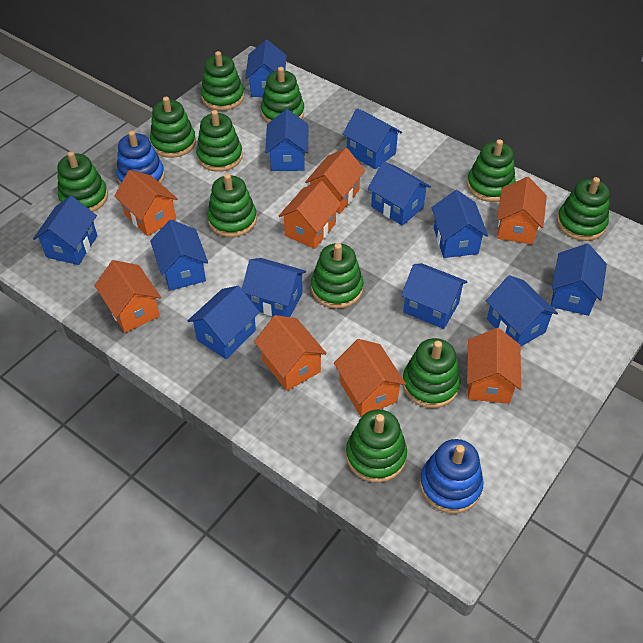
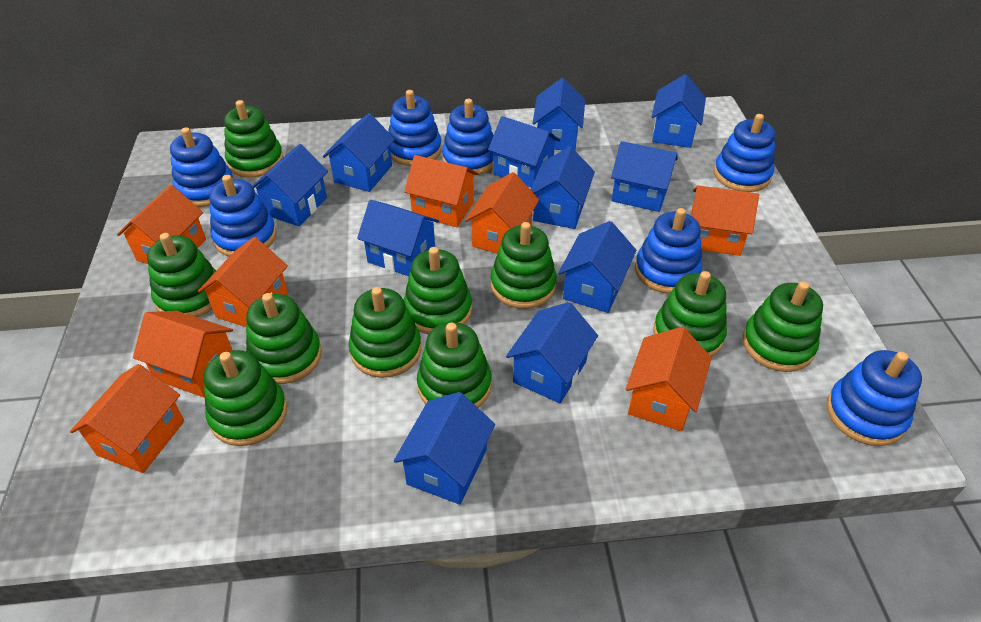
blue house: [33,196,97,265] [150,220,208,291] [187,286,260,359] [242,258,306,317] [245,40,287,97] [265,109,308,171] [343,108,402,169] [368,161,431,226] [401,263,467,329] [432,190,488,258] [486,275,558,347] [551,243,607,316] = 12 -> [252,144,328,226] [323,113,395,192] [357,200,439,276] [394,392,495,505] [488,116,560,188] [506,302,598,403] [531,146,595,229] [532,78,585,150] [558,221,637,313] [611,141,678,212] [652,74,706,148] = 11
blue stacking toy: [116,131,165,185] [420,439,484,514] = 2 -> [170,127,234,207] [209,175,276,257] [388,90,442,166] [442,99,494,176] [635,208,702,294] [714,114,775,192] [827,350,922,446] = 7
green stacking toy: [57,151,108,212] [150,97,196,158] [196,110,243,172] [201,51,244,111] [207,174,257,237] [261,67,304,123] [311,243,363,309] [346,409,407,483] [403,338,461,408] [467,139,516,202] [557,177,610,241] = 11 -> [147,233,216,317] [204,350,287,446] [224,100,284,177] [246,293,322,384] [349,287,421,378] [404,247,472,334] [417,322,492,408] [490,222,557,309] [653,271,727,357] [743,281,823,372] = 10

